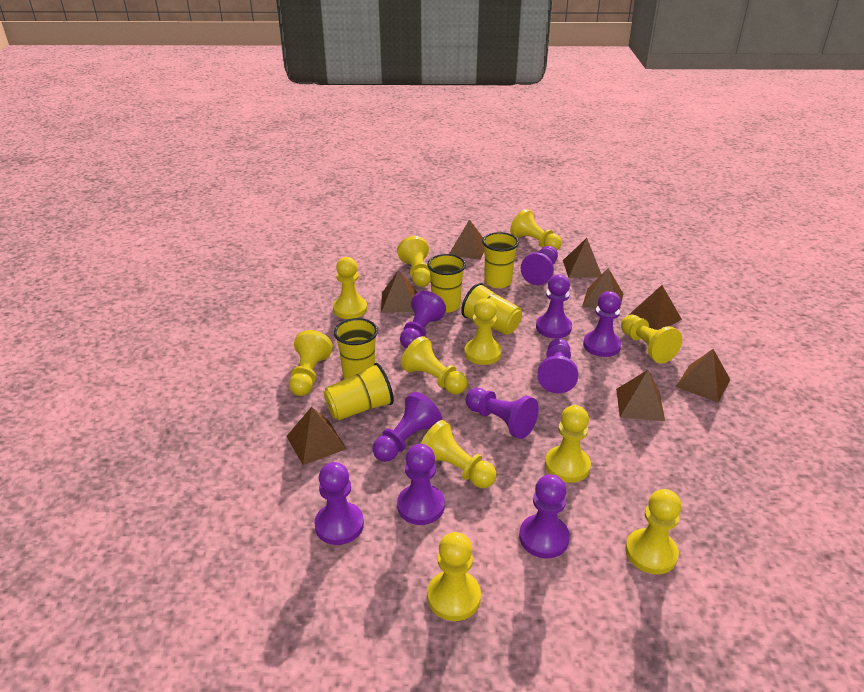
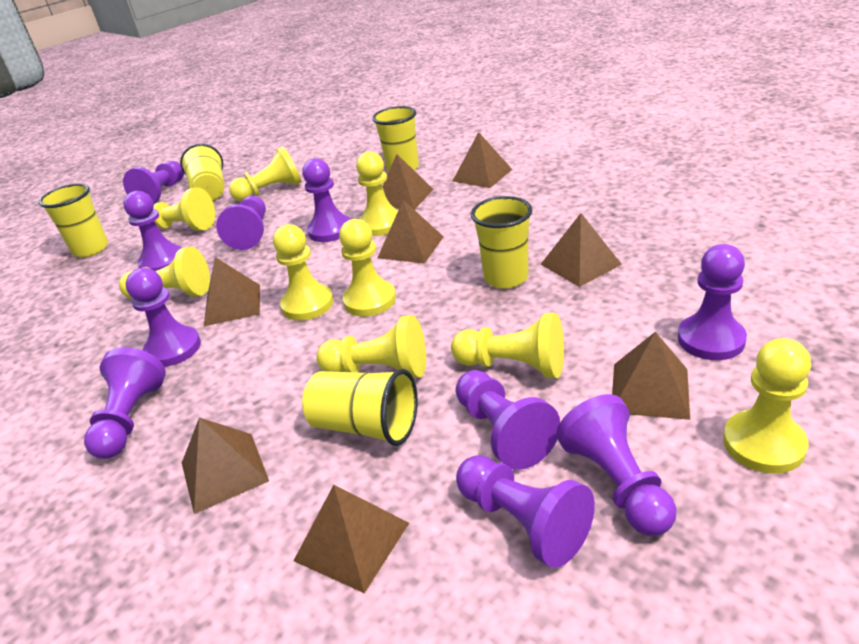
yellow pawn: [289,330,333,396] [333,257,367,319] [397,236,431,287] [401,336,467,394] [420,420,496,488] [427,532,481,621] [464,298,502,365] [510,209,562,250] [545,405,591,483] [621,315,682,363] [626,489,681,574] = 11 -> [119,246,210,299] [153,187,215,231] [229,146,301,201] [273,224,334,321] [316,315,426,378] [339,219,396,317] [356,151,398,236] [451,313,564,378] [723,338,811,474] = 9

